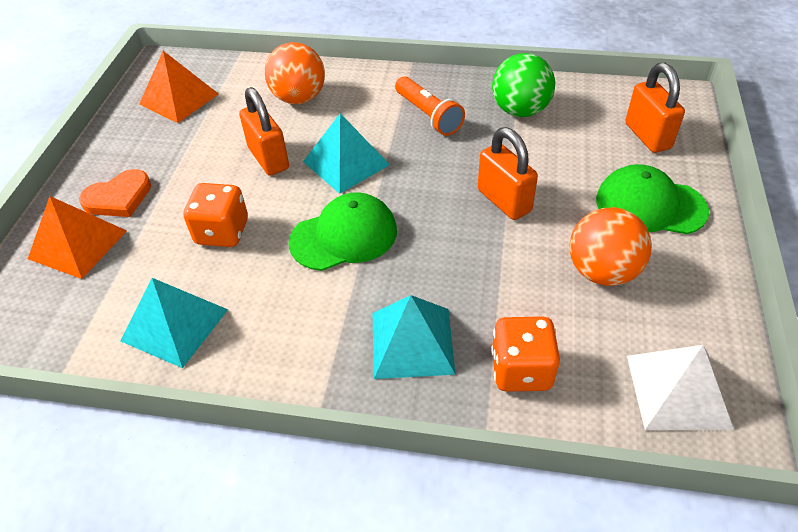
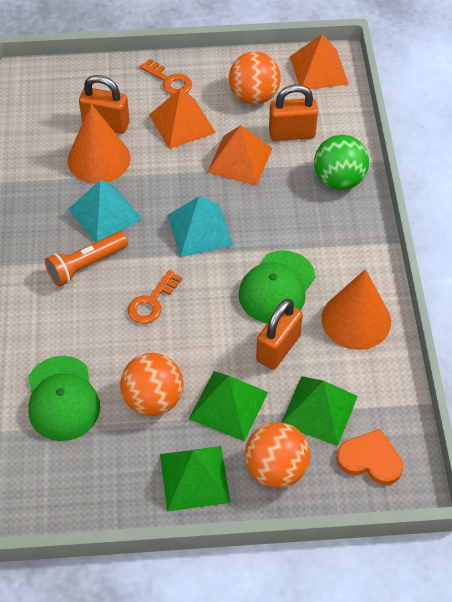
green pyramid: none = 0 -> [160,446,230,511] [189,371,268,441] [281,376,358,446] = 3
orange ball: [265,42,325,104] [569,207,652,286] = 2 -> [120,353,184,416] [229,52,281,104] [245,422,310,488] = 3
orange cone: none = 0 -> [68,104,130,184] [322,269,391,350] = 2
orange dice: [183,183,248,247] [491,317,560,392] = 2 -> none = 0
orange key: none = 0 -> [128,270,182,324] [140,58,192,95] = 2
orange pyramid: [28,196,127,279] [139,51,218,123] = 2 -> [149,88,216,149] [207,125,273,186] [290,34,349,90] = 3
turquoise pyramid: [121,278,228,368] [303,113,390,194] [372,295,456,379] = 3 -> [69,180,142,242] [167,196,233,257] = 2
white pyramid: [627,345,734,430] = 1 -> none = 0

